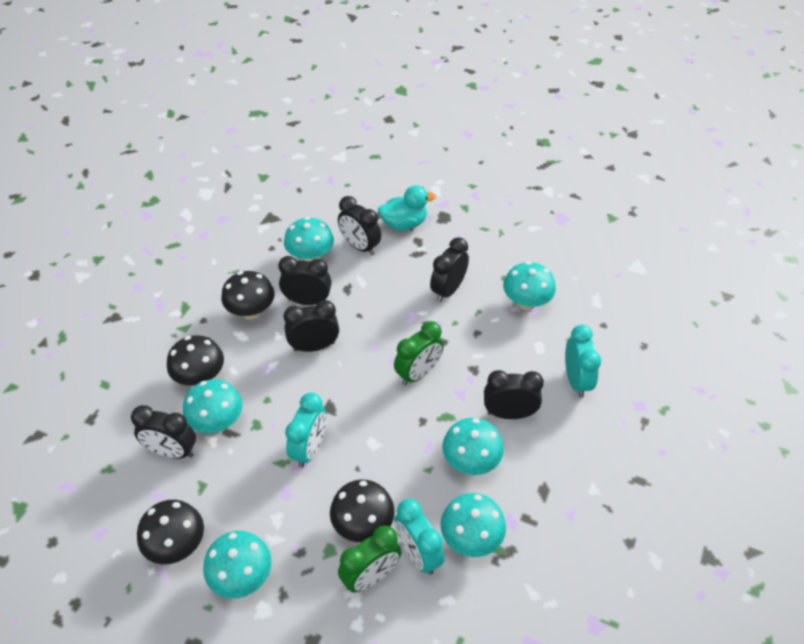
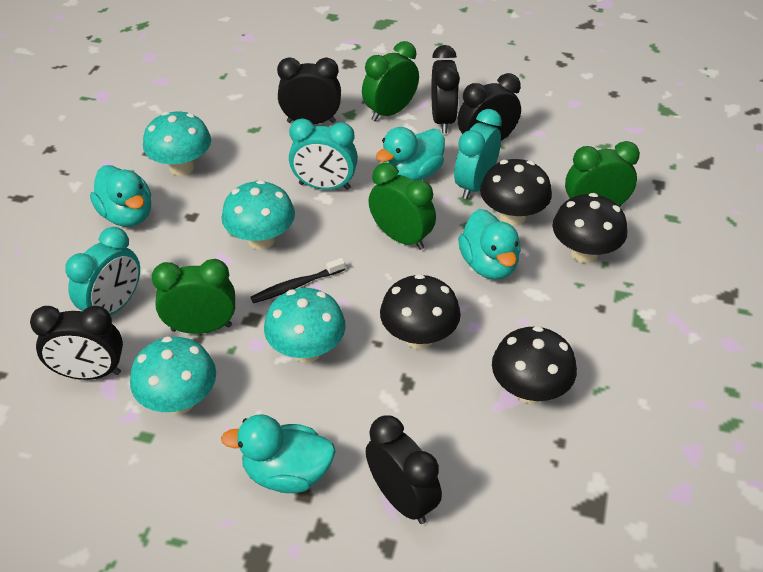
black clock: [131,405,196,459] [278,256,331,305] [284,300,339,352] [338,196,381,255] [430,237,469,302] [484,370,544,419] = 6 -> [30,306,123,380] [277,57,341,124] [366,415,442,524] [431,45,460,133] [458,73,521,141] = 5
black toothbrush: none = 0 -> [251,258,345,303] = 1
green clock: [338,526,402,593] [394,321,444,385] = 2 -> [152,259,235,334] [362,41,419,122] [369,163,436,250] [565,141,640,207] = 4
turquoise duck: [378,185,436,230] = 1 -> [90,165,151,227] [221,414,336,493] [376,127,445,181] [458,209,521,280] = 4
turquoise mushroom: [183,379,242,433] [203,531,272,598] [284,217,334,261] [440,493,506,557] [442,418,504,475] [503,261,556,310] = 6 -> [130,336,216,414] [143,111,211,175] [222,180,295,250] [264,288,346,363] = 4

